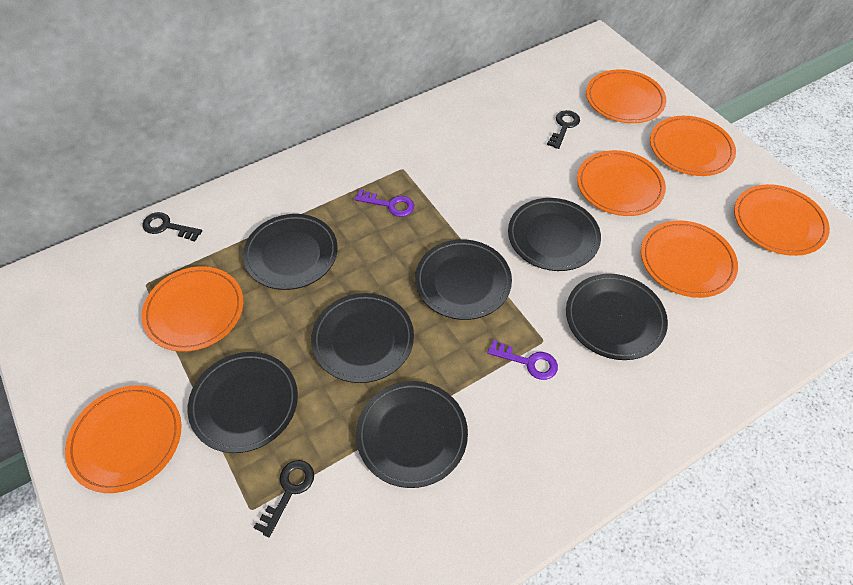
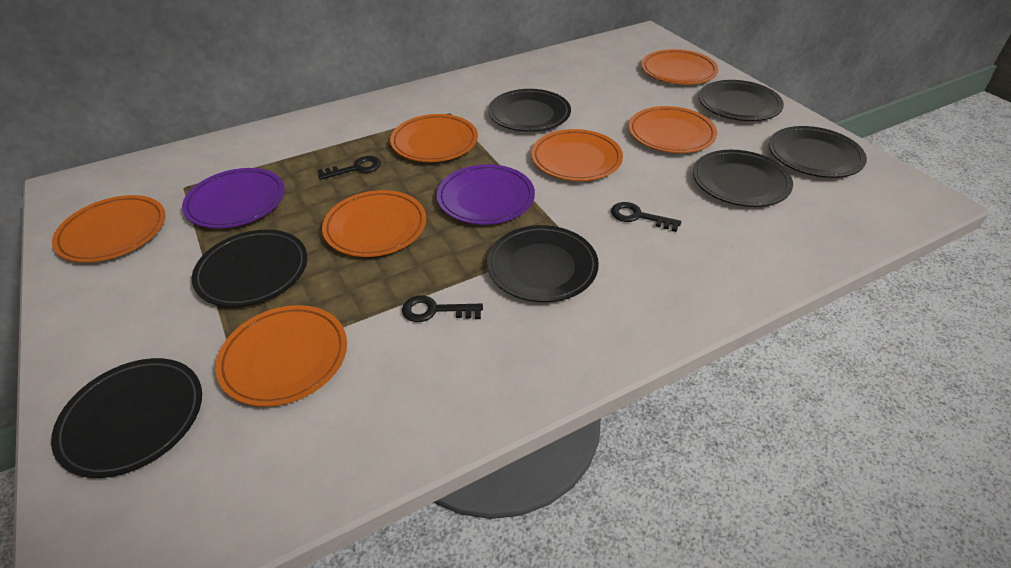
purple key: [355,189,414,217] [487,340,558,380] = 2 -> none = 0
purple plate: none = 0 -> [182,168,285,229] [437,164,535,225] = 2

